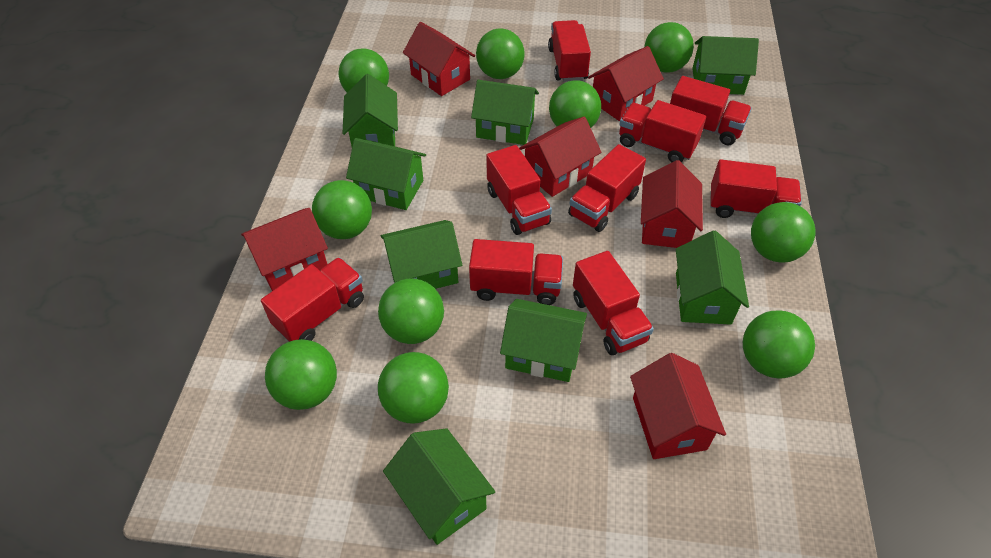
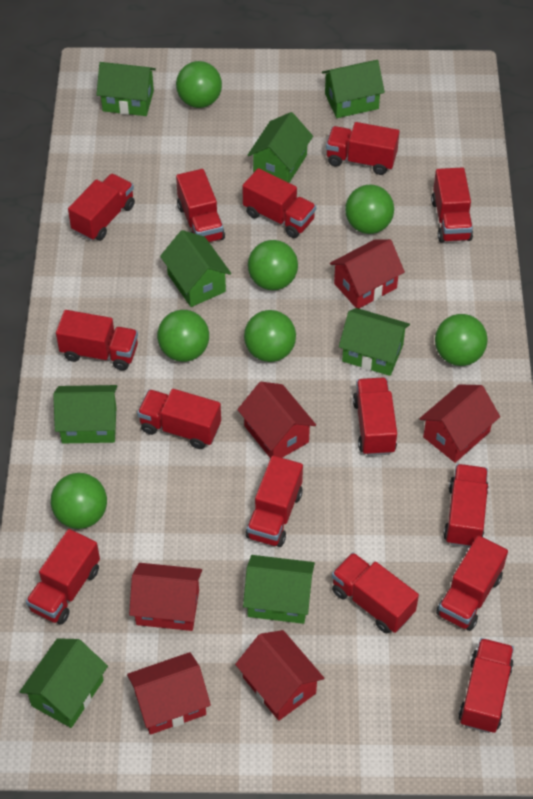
green ball: [265,339,337,410] [312,180,372,239] [338,48,389,92] [378,278,444,344] [378,352,449,424] [476,28,525,79] [549,80,601,128] [644,22,694,73] [743,311,815,379] [751,202,816,263] = 10 -> [51,473,107,529] [157,310,209,362] [176,61,222,108] [244,310,296,362] [248,240,298,290] [345,185,394,234] [435,314,488,366] = 7
red truck: [261,257,364,342] [469,239,563,305] [486,145,552,235] [548,20,591,82] [568,144,646,232] [573,251,654,355] [619,100,706,162] [670,76,752,145] [710,159,802,218] = 9 -> [26,529,100,625] [56,310,138,371] [68,174,135,241] [137,389,221,449] [176,169,225,242] [242,168,316,238] [246,456,303,547] [326,122,399,175] [332,552,419,633] [353,378,397,456] [431,167,473,243] [436,535,508,631] [443,464,489,548] [458,638,514,733] = 14

